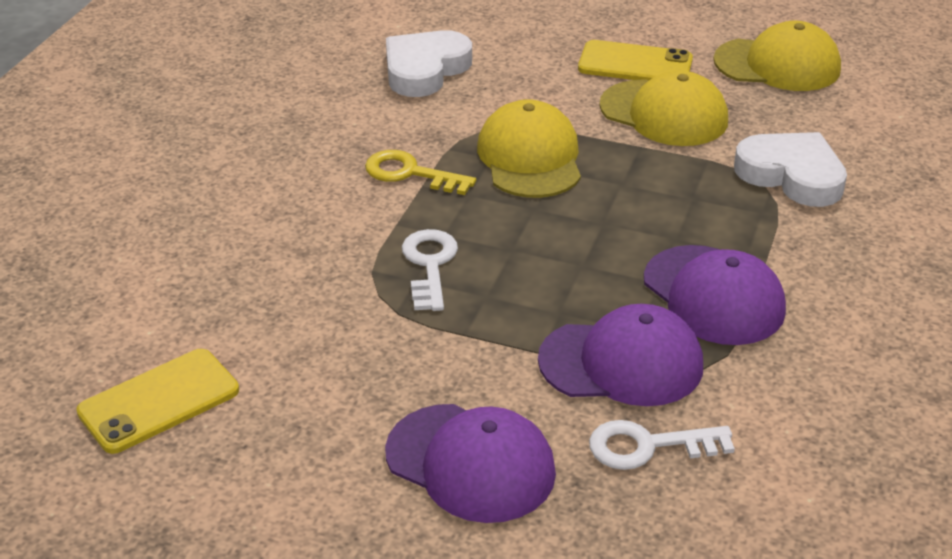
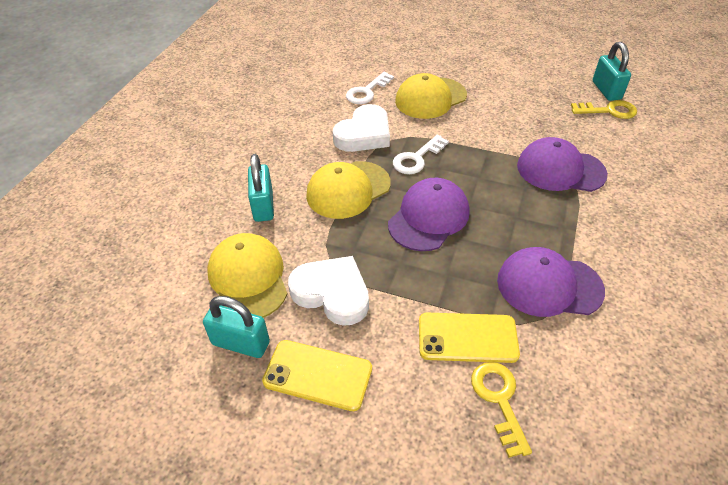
turquoise padlock: none = 0 -> [203,296,270,358] [248,154,274,222] [593,42,631,101] = 3
yellow key: [365,150,476,195] = 1 -> [471,362,532,458] [571,100,637,119] = 2

